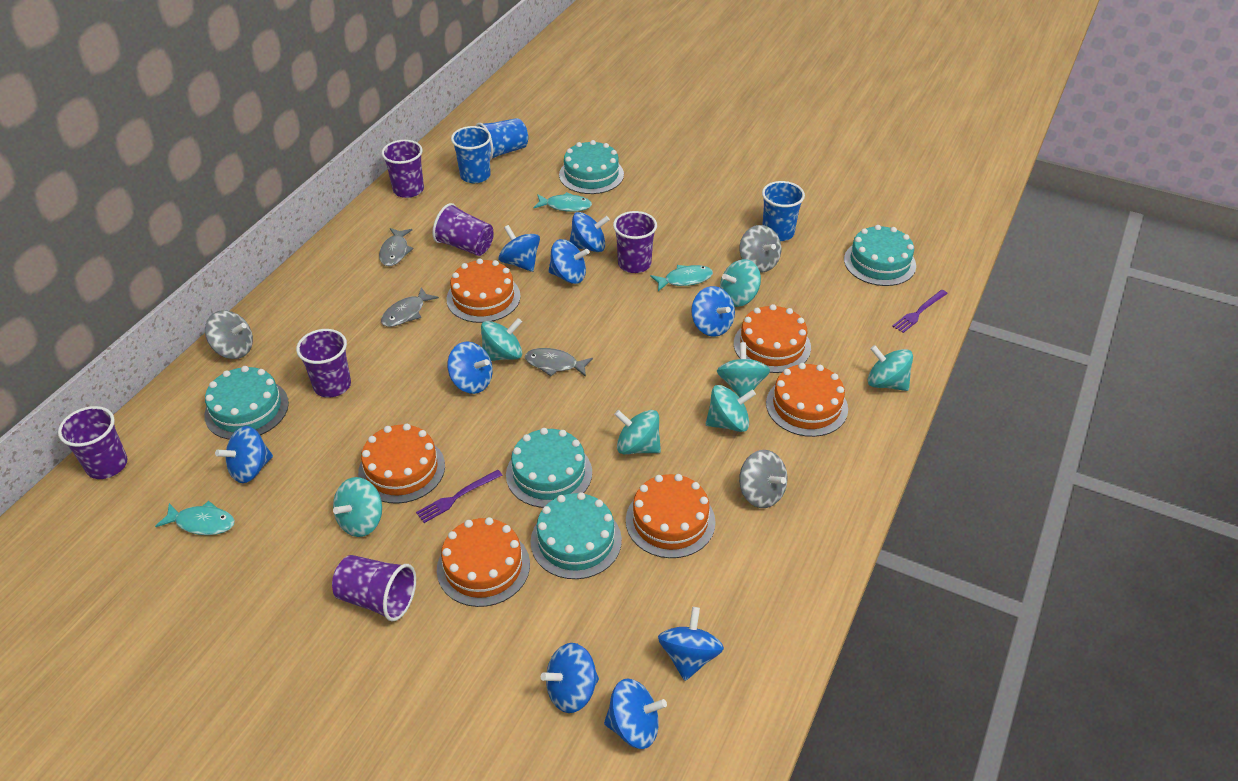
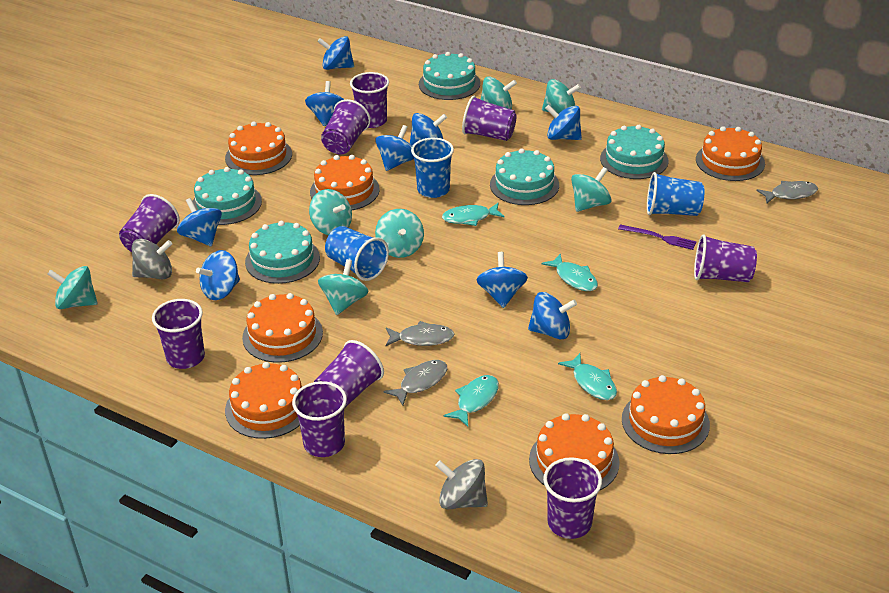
grey spinning top: [205,310,253,359] [739,450,787,508] [740,225,781,272] = 3 -> [132,239,172,279] [435,459,488,510] = 2
orange cake: [358,424,445,504] [437,517,530,607] [446,259,521,323] [626,474,715,558] [734,304,811,373] [766,363,848,437] = 6 -> [225,122,292,175] [225,362,302,439] [242,293,323,363] [310,155,380,210] [529,413,620,490] [622,375,710,454] [696,126,765,181] = 7
purple cup: [58,406,127,479] [296,329,351,397] [332,555,416,622] [382,140,424,198] [432,203,494,256] [613,211,657,273] = 6 -> [119,194,180,252] [152,299,205,369] [292,381,347,457] [314,340,384,408] [321,99,371,154] [350,72,389,128] [462,96,517,141] [543,457,602,539] [694,235,757,282] = 9
purple fork: [416,470,502,523] [892,290,948,333] = 2 -> [618,224,697,250] = 1
turquoise fish: [155,501,235,535] [533,192,592,212] [650,265,713,291] = 3 -> [442,203,505,226] [444,375,499,427] [541,254,598,291] [558,353,617,400] = 4

